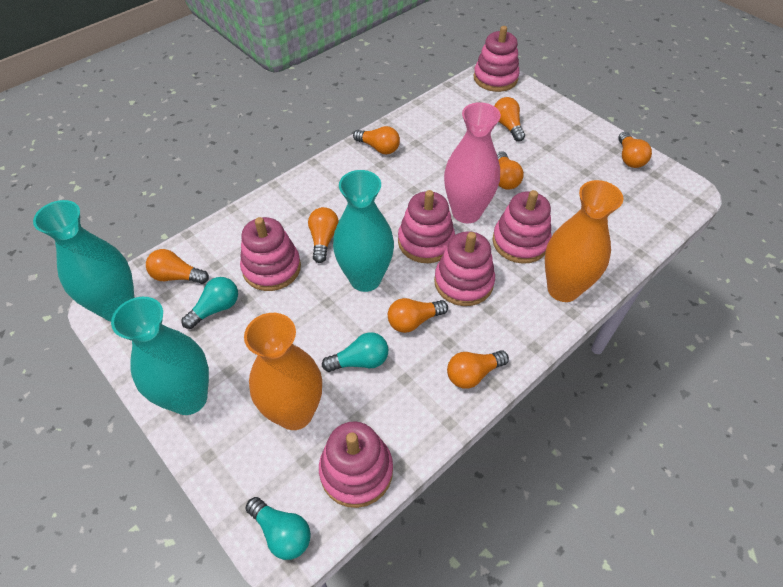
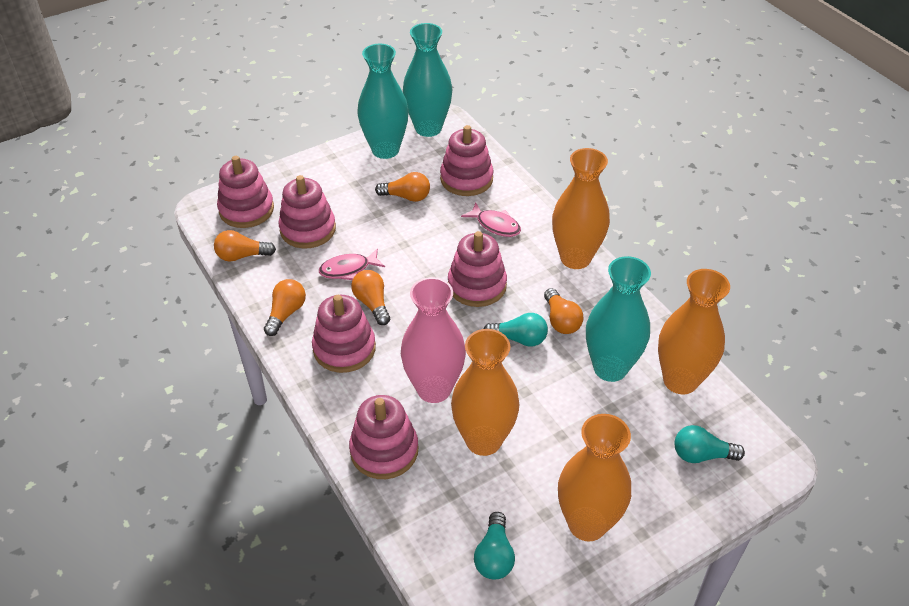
orange light bulb: [146,249,209,284] [308,207,339,263] [353,126,400,154] [388,298,448,333] [447,350,509,389] [494,97,525,142] [497,151,524,190] [618,132,652,168] = 8 -> [214,230,276,262] [264,279,306,336] [351,270,390,325] [375,172,430,202] [544,288,584,334] = 5
orange vase: [244,313,322,430] [545,180,623,302] = 2 -> [451,329,520,456] [552,148,610,269] [558,414,631,541] [658,269,730,394] = 4
pink fish: none = 0 -> [319,248,385,280] [461,202,521,237] = 2

